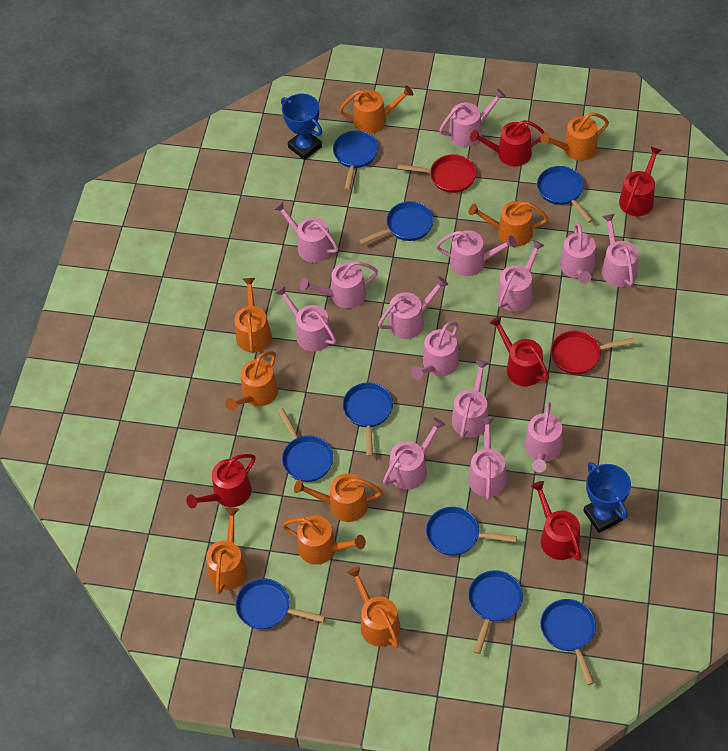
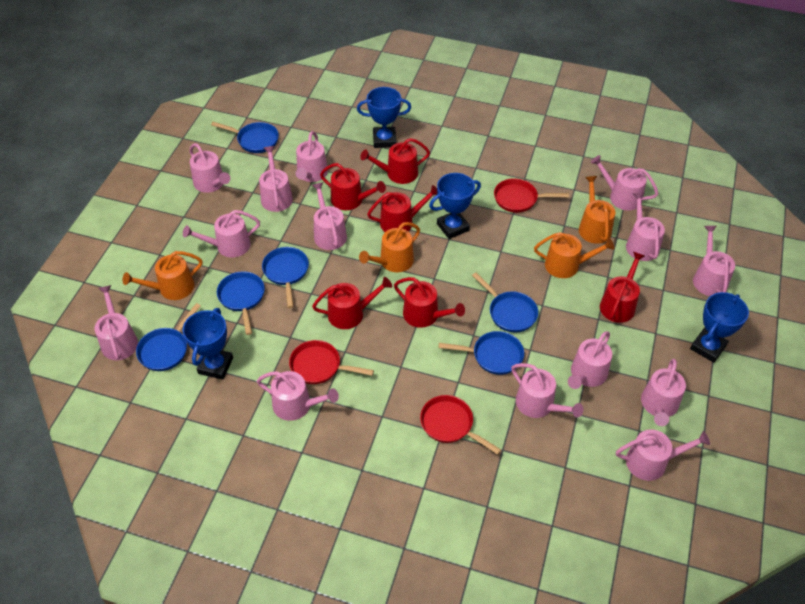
blue pan: [235,579,325,629] [278,408,333,482] [333,130,378,190] [342,382,393,457] [359,201,434,244] [426,507,517,556] [468,570,523,654] [537,166,593,223] [540,599,596,685] = 9 -> [136,303,201,371] [211,122,279,153] [217,271,265,335] [262,247,309,308] [439,331,524,375] [472,272,538,333] = 6
blue trophy: [281,94,322,160] [583,462,631,533] = 2 -> [183,308,233,380] [357,87,411,148] [429,173,481,239] [690,292,749,363] = 4
orange watering can: [206,507,247,594] [225,351,278,411] [235,278,272,353] [282,515,366,564] [294,473,383,522] [339,85,413,134] [347,566,401,648] [468,201,548,247] [541,113,609,161] = 9 -> [123,251,202,300] [359,222,420,272] [534,232,614,278] [579,176,615,244] = 4
red pan: [397,154,476,193] [551,331,636,374] = 2 -> [289,340,374,384] [420,395,501,455] [494,178,569,213] = 3
red watering can: [186,454,256,508] [470,120,545,166] [490,316,549,386] [531,481,581,561] [619,147,662,216] = 5 -> [312,277,392,329] [320,163,386,210] [360,138,430,184] [367,185,437,232] [394,277,465,328] [600,252,645,323] = 6

